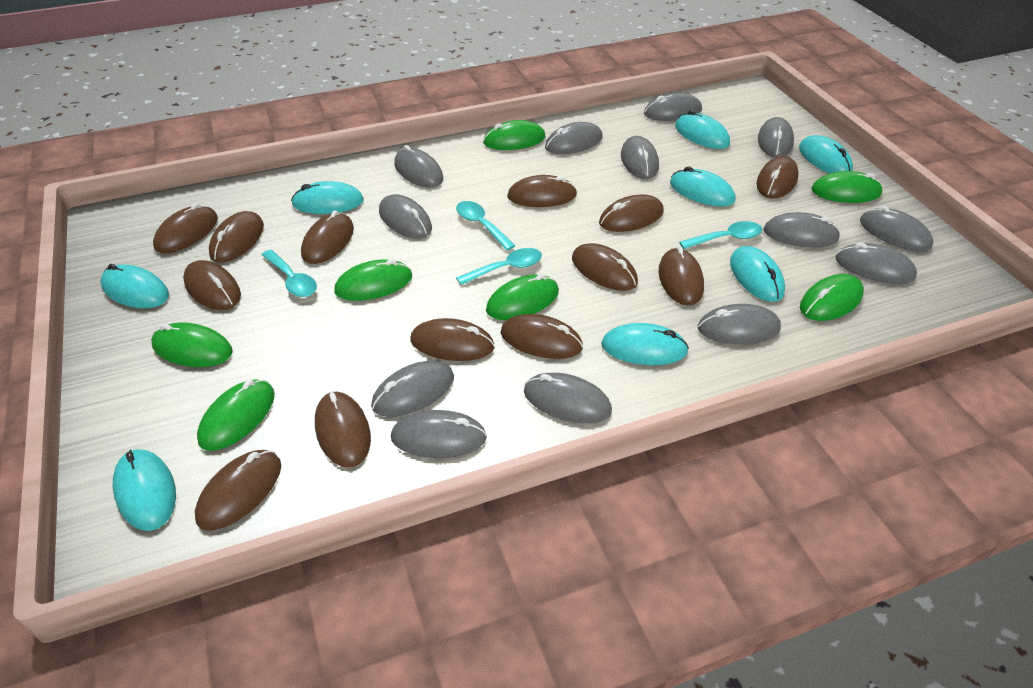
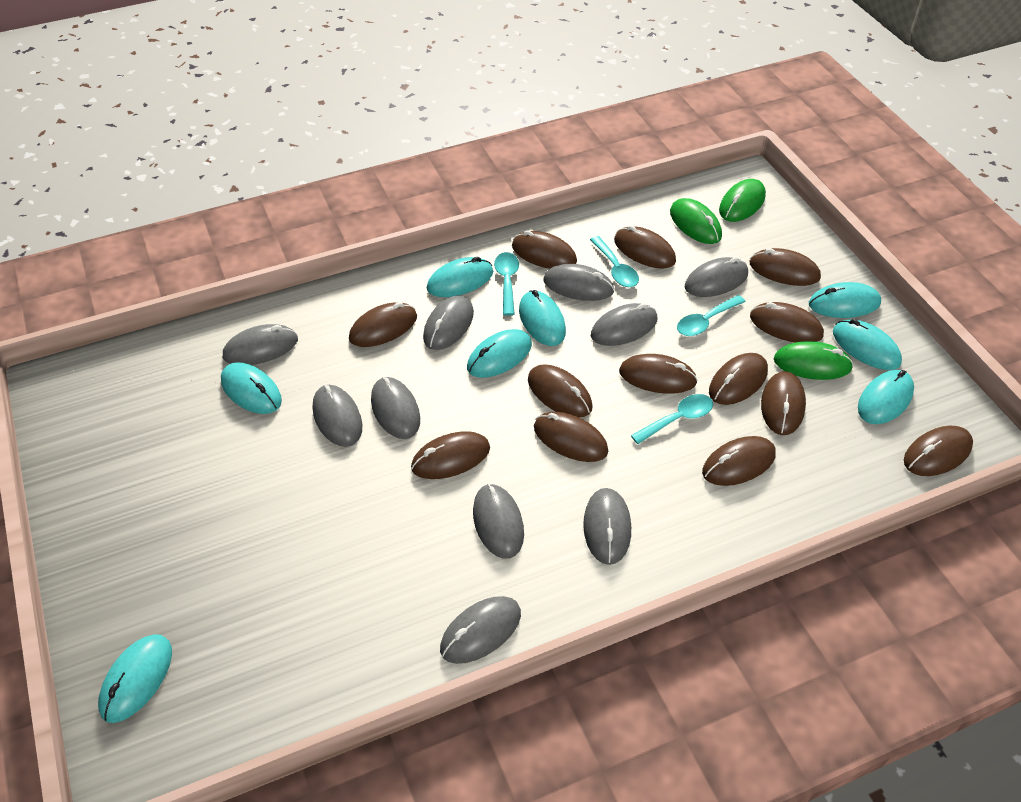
green mouse: [151,322,233,367] [197,379,275,451] [334,259,412,301] [483,120,545,150] [486,274,559,320] [800,274,864,321] [812,171,883,203] = 7 -> [670,198,722,244] [719,179,766,222] [774,341,853,380] = 3
grey mouse: [371,361,454,417] [379,194,432,239] [391,410,487,458] [394,145,443,188] [524,373,612,423] [545,122,603,154] [621,136,659,179] [644,93,702,121] [698,304,781,344] [758,117,794,158] [763,212,841,247] [835,242,917,284] [860,206,933,252] = 13 -> [223,324,298,365] [313,385,362,447] [371,377,420,439] [423,295,474,350] [440,596,521,664] [473,483,524,559] [544,264,614,301] [583,488,631,565] [591,303,658,346] [685,257,748,297] = 10

